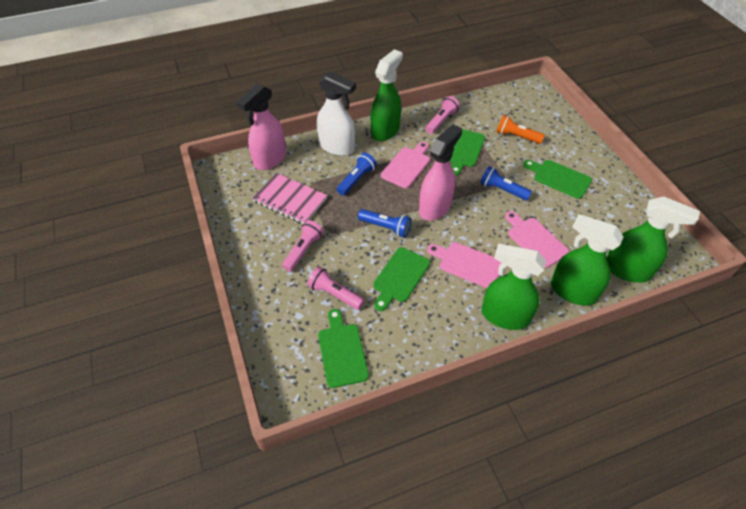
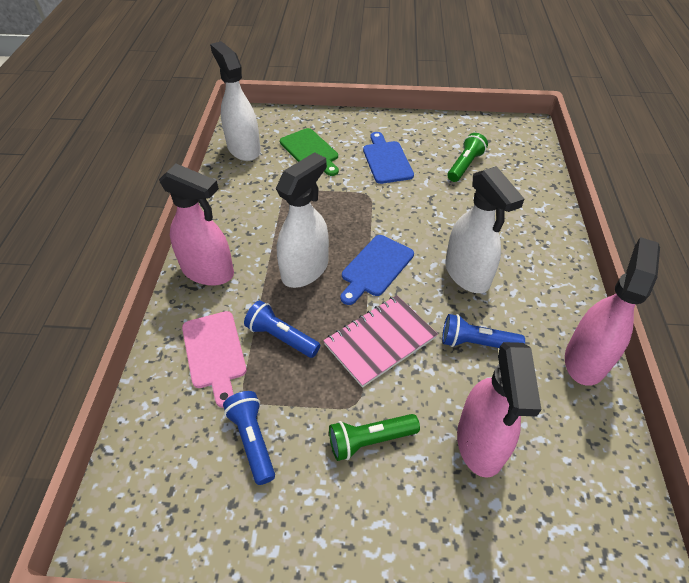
blue cutting board: none = 0 -> [341,235,414,305] [363,132,414,184] = 2
green cutting board: [318,309,369,388] [373,247,430,311] [450,129,485,175] [523,160,592,199] = 4 -> [280,128,339,176] = 1
green flashlight: none = 0 -> [329,414,420,461] [448,133,488,182] = 2
green spray bottle: [371,49,403,141] [482,243,546,330] [551,214,623,306] [606,196,700,283] = 4 -> none = 0
orange flashlight: [496,115,545,144] = 1 -> none = 0
pink cutting board: [381,142,430,188] [427,242,501,288] [505,211,569,268] = 3 -> [182,311,247,408] = 1
pink flashlight: [282,220,324,272] [307,267,364,310] [425,96,460,134] = 3 -> none = 0
pink spray bottle: [237,84,286,170] [419,124,462,221] = 2 -> [159,164,234,286] [457,342,541,478] [565,237,660,386] = 3
white spray bottle: [317,71,356,156] = 1 -> [210,41,261,161] [276,152,329,288] [446,166,524,293] = 3

